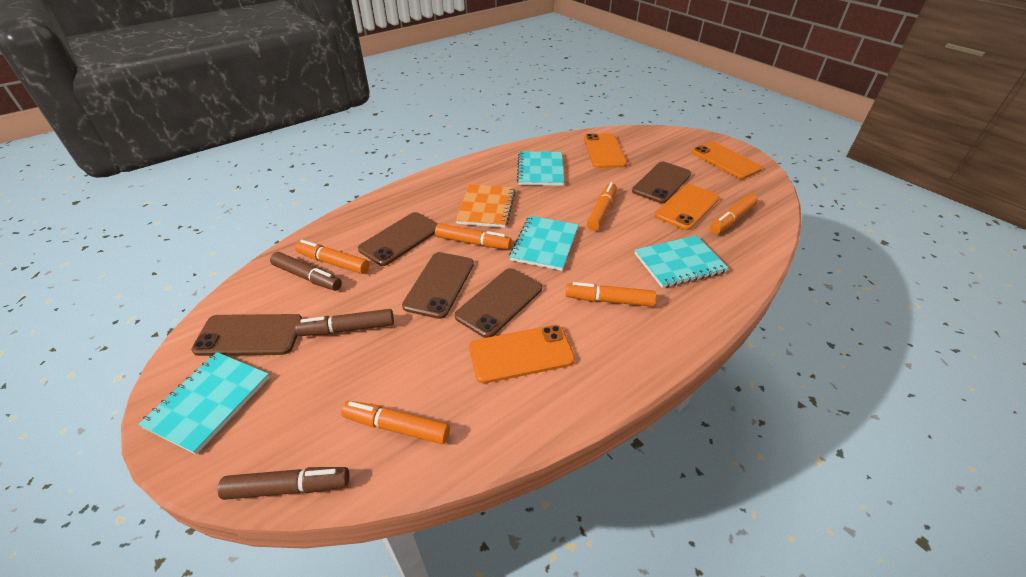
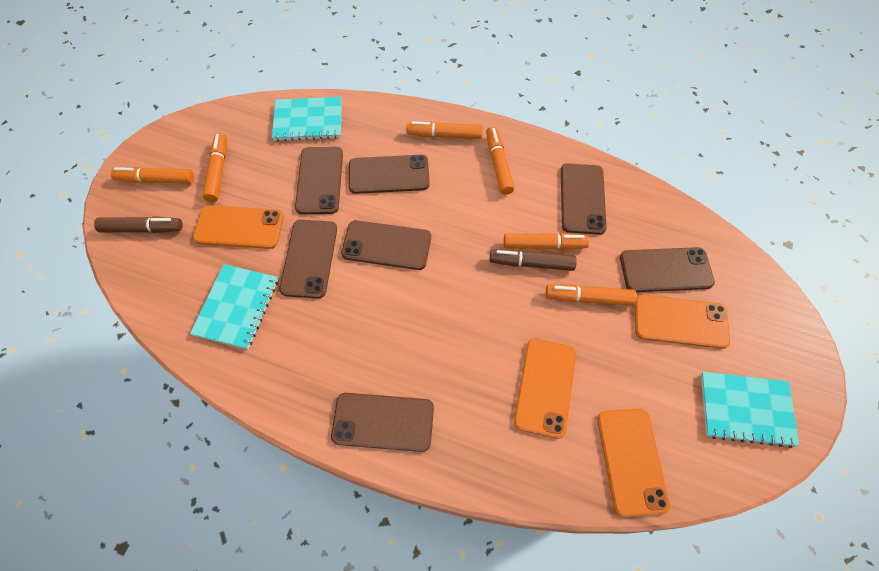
brown marker: [218,467,349,500] [270,252,342,291] [295,309,394,336] = 3 -> [94,216,183,233] [490,249,577,271] = 2
brown phone: [191,314,302,356] [358,212,438,266] [402,252,474,319] [455,268,542,338] [632,162,691,203] = 5 -> [279,220,337,298] [295,147,343,214] [331,393,434,452] [341,220,431,270] [349,155,430,194] [561,163,607,235] [620,247,715,292] = 7
orange notebook: [456,184,516,228] = 1 -> none = 0
turquoise notebook: [138,352,270,454] [509,216,579,271] [517,151,564,186] [634,235,729,288] = 4 -> [190,264,278,349] [272,97,342,141] [701,372,799,448] = 3

